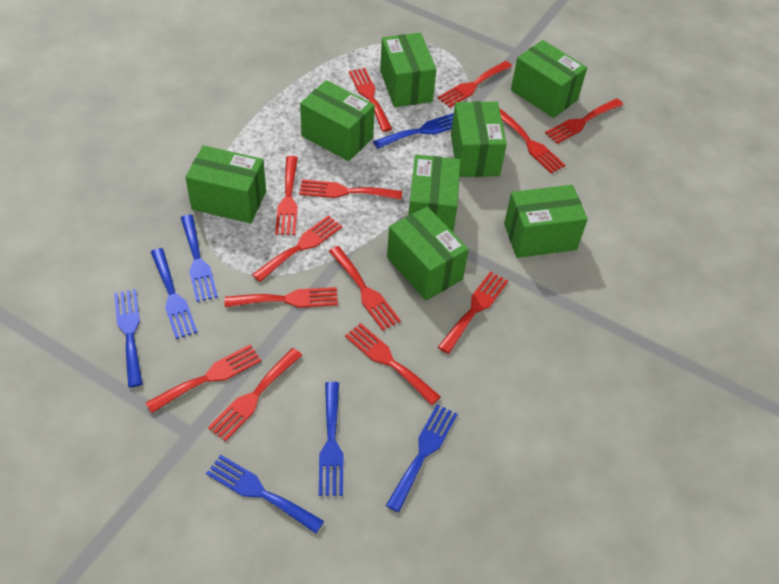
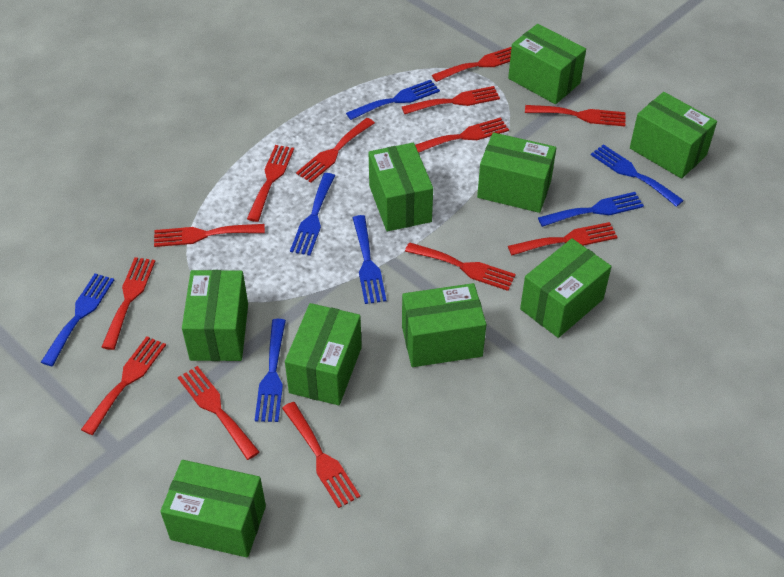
green box: [185,145,266,223] [300,80,375,161] [380,33,437,107] [387,206,469,300] [409,155,461,232] [451,101,507,177] [504,185,588,258] [511,40,587,118] = 8 -> [160,460,266,558] [182,270,248,361] [285,303,362,405] [369,143,433,231] [402,283,486,367] [477,132,556,213] [508,24,586,104] [520,238,611,338] [630,92,717,179] = 9

